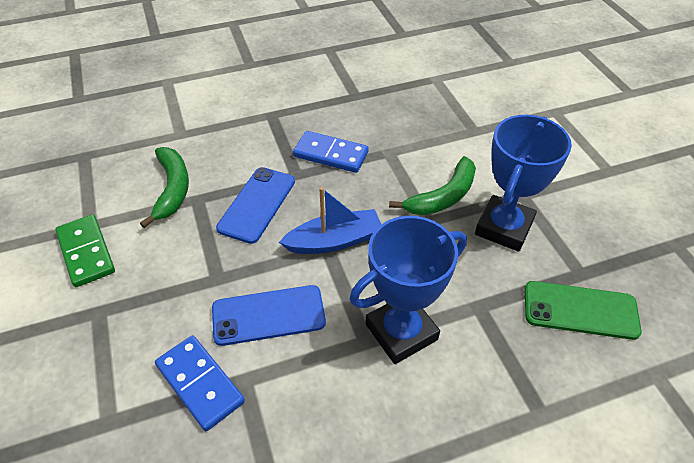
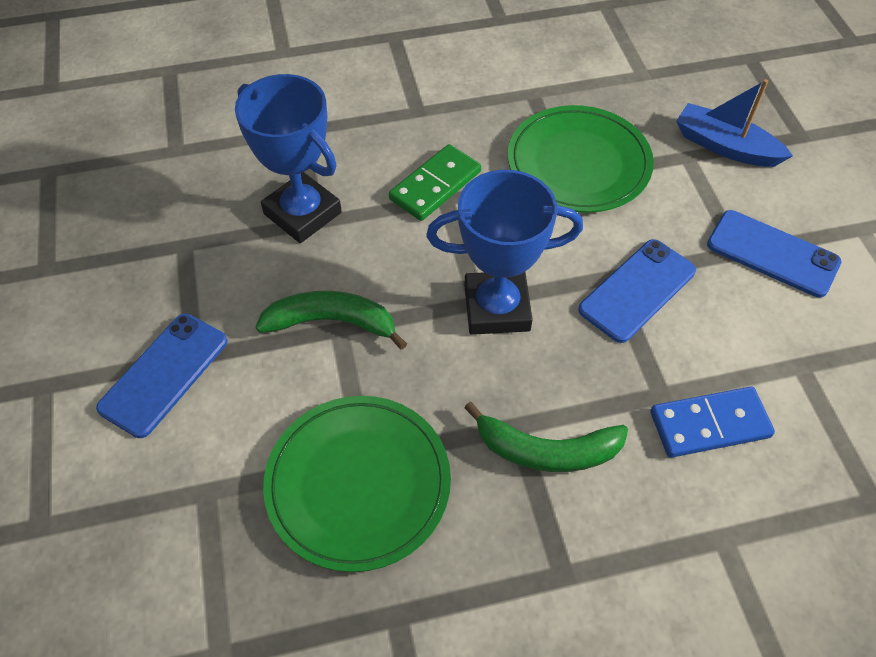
blue domino: [155,335,245,431] [293,131,369,173] = 2 -> [650,386,775,458] = 1
blue phone: [212,285,326,346] [216,167,295,244] = 2 -> [96,313,227,438] [578,239,696,343] [707,210,841,297] = 3
green phone: [525,281,642,340] = 1 -> none = 0
green plate: none = 0 -> [263,396,451,572] [508,105,654,213] = 2

